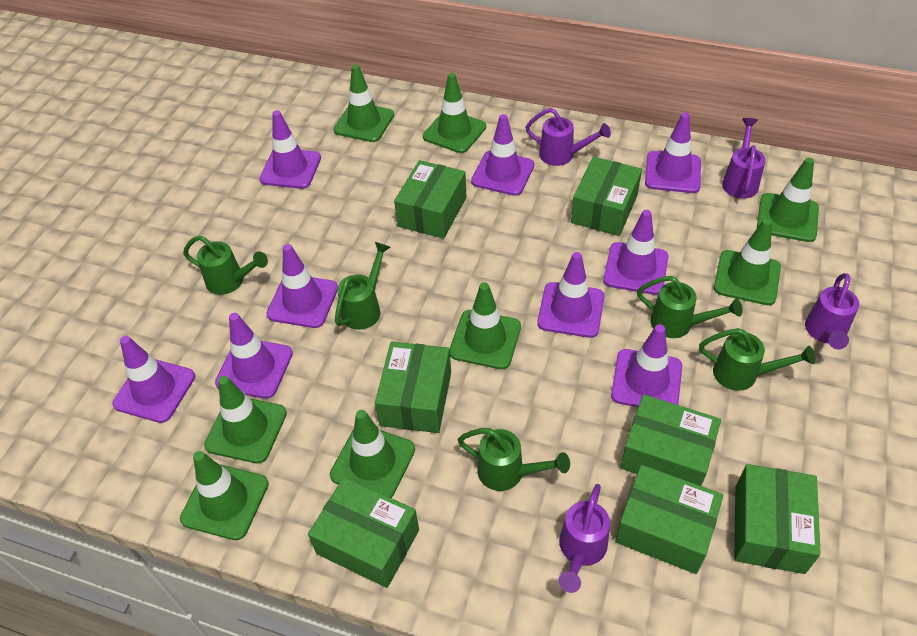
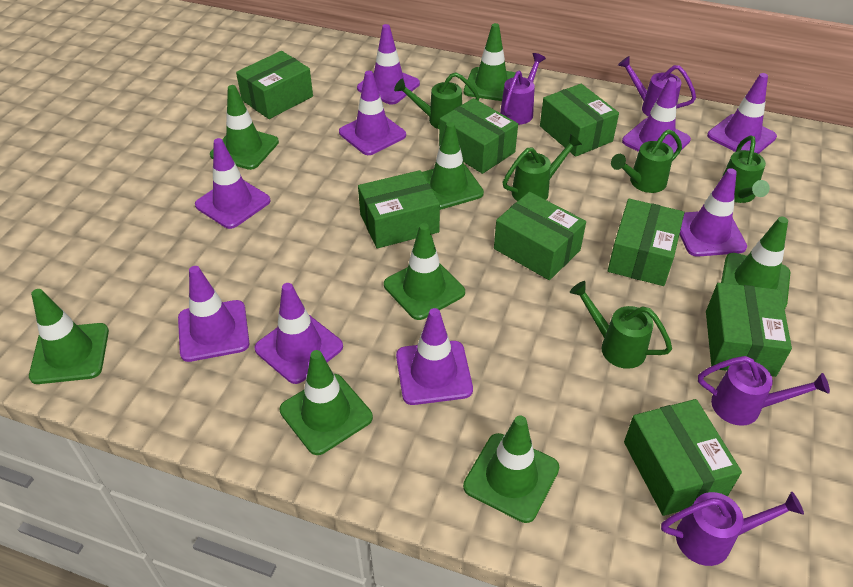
green box: [308,477,419,588] [375,342,451,433] [394,160,466,239] [571,157,642,236] [615,465,723,574] [620,394,721,486] [734,464,821,574] = 7 -> [236,51,313,119] [358,170,440,248] [439,98,518,174] [494,192,586,280] [540,84,619,157] [608,199,684,286] [624,399,742,516] [706,283,792,377] = 8

